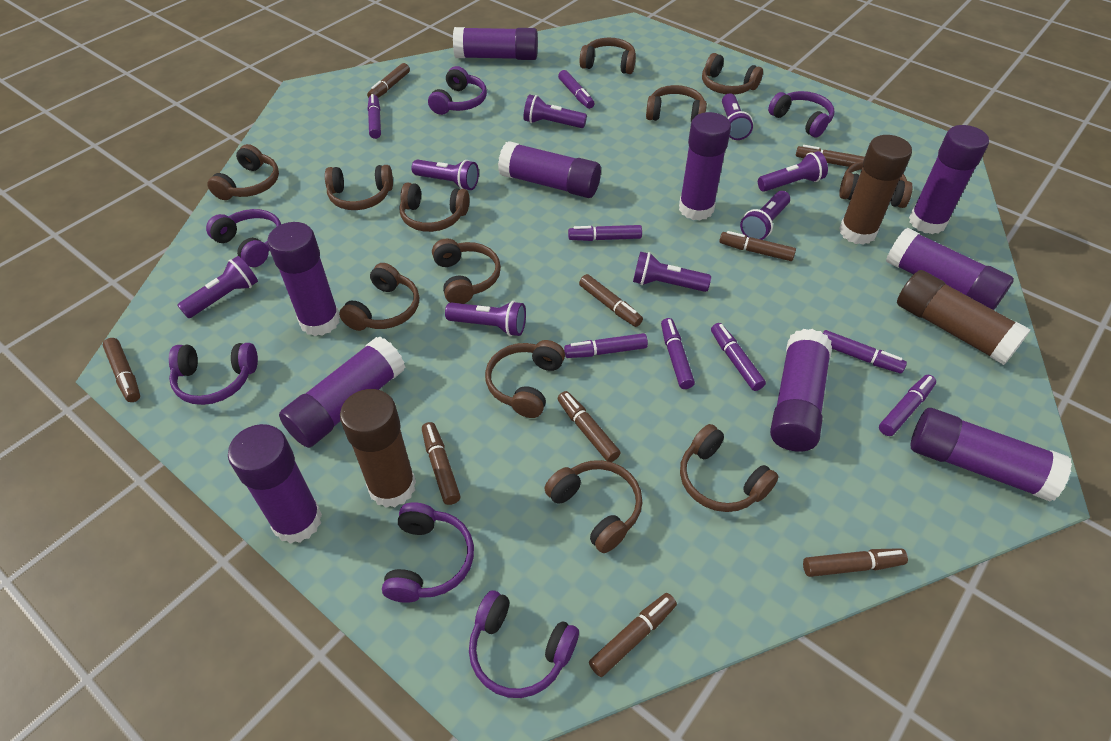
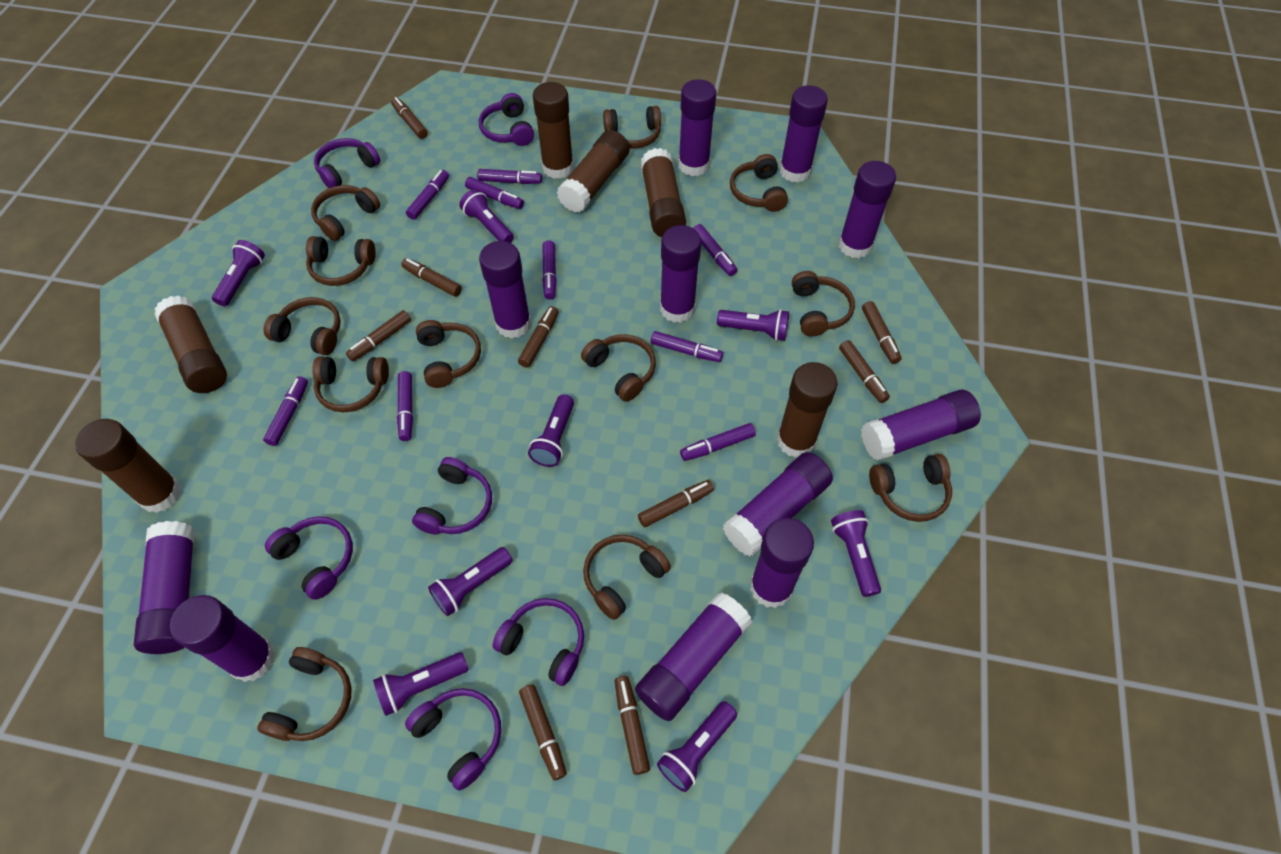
brown glue stick: [340,389,416,508] [839,135,912,245] [897,270,1031,365] = 3 -> [75,419,181,513] [154,295,227,393] [533,82,574,179] [557,130,629,213] [641,148,686,237] [777,362,837,458] = 6
purple glue stick: [228,424,322,544] [267,222,340,336] [279,336,405,448] [453,27,538,60] [498,141,601,198] [679,112,731,221] [770,329,832,452] [886,228,1014,310] [909,125,989,234] [911,408,1072,502] = 10 -> [134,521,195,654] [170,595,275,682] [479,241,531,338] [635,593,752,721] [660,225,702,323] [678,79,716,176] [723,452,833,556] [750,518,814,608] [780,85,828,182] [839,161,896,258] [861,390,981,461] = 11
purple marker: [368,94,381,139] [558,70,595,109] [564,333,648,358] [568,225,642,241] [661,318,695,389] [711,323,766,391] [823,330,907,373] [879,375,936,436] = 8 -> [263,376,308,446] [397,371,413,441] [406,170,449,220] [465,177,524,209] [477,169,542,184] [542,240,557,300] [651,331,723,362] [680,423,756,461] [693,224,737,276] = 9

